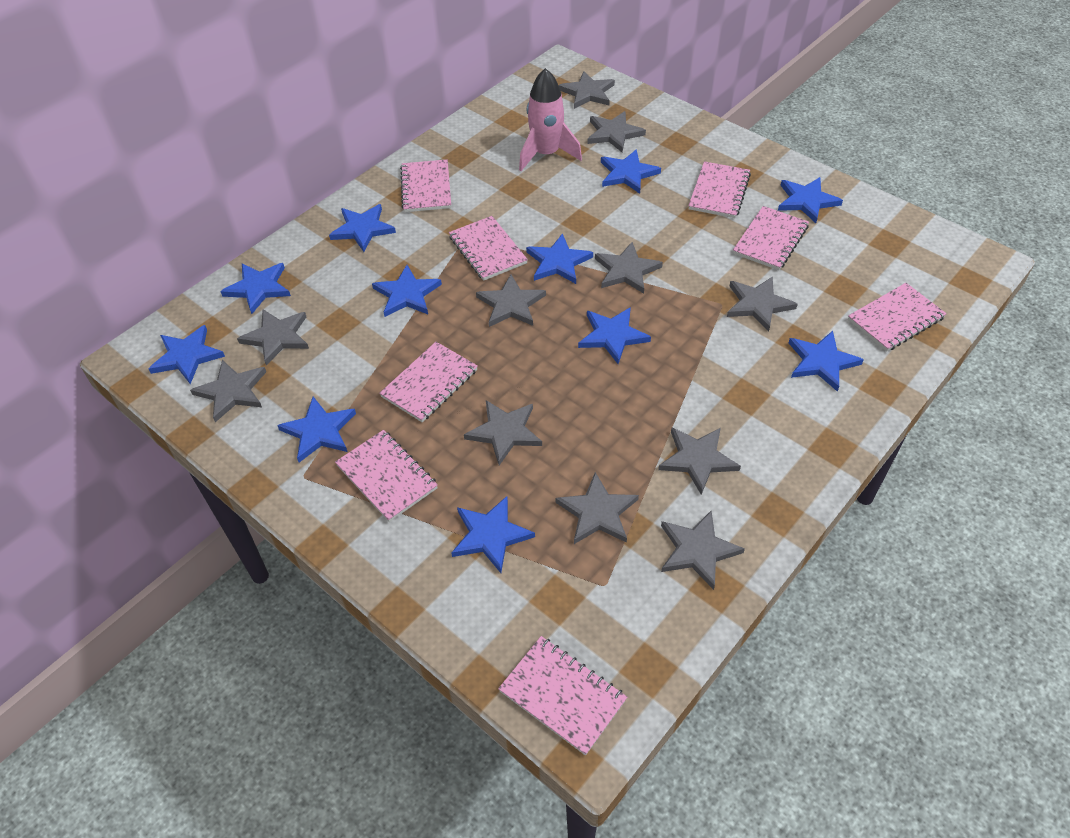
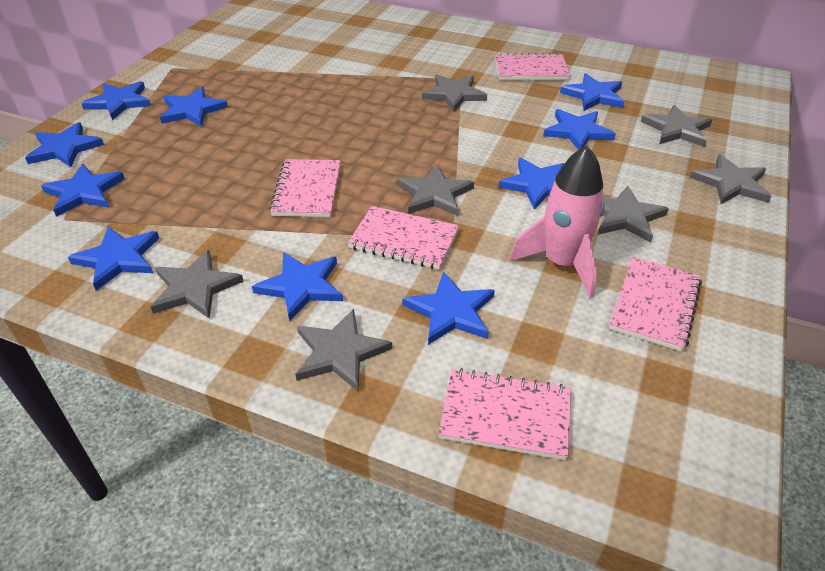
blue star: [149,325,225,384] [220,263,291,314] [277,397,356,462] [329,204,396,252] [372,265,442,317] [451,496,535,573] [526,233,593,284] [578,307,651,364] [601,149,661,194] [778,177,843,223] [789,331,864,392] = 11 -> [25,122,104,167] [41,164,125,217] [68,227,159,291] [81,81,151,120] [160,87,228,127] [252,252,343,321] [402,271,495,345] [498,158,565,210] [543,109,616,150] [560,73,624,111] = 10
grey star: [190,360,266,422] [237,309,309,366] [464,400,542,465] [476,274,546,327] [556,472,639,544] [558,71,615,109] [587,111,646,152] [595,242,663,294] [658,428,741,495] [661,510,745,590] [727,276,798,332] = 11 -> [151,250,244,319] [295,309,392,391] [397,165,474,216] [422,75,487,112] [598,186,669,242] [641,105,712,147] [690,155,772,204] = 7
pink notebook: [335,430,438,522] [379,342,478,422] [400,160,451,212] [449,216,528,281] [498,636,627,756] [688,161,751,218] [733,206,809,270] [848,283,947,352] = 8 -> [269,159,341,217] [348,206,459,269] [438,368,571,460] [495,53,571,80] [610,257,702,351] = 5

